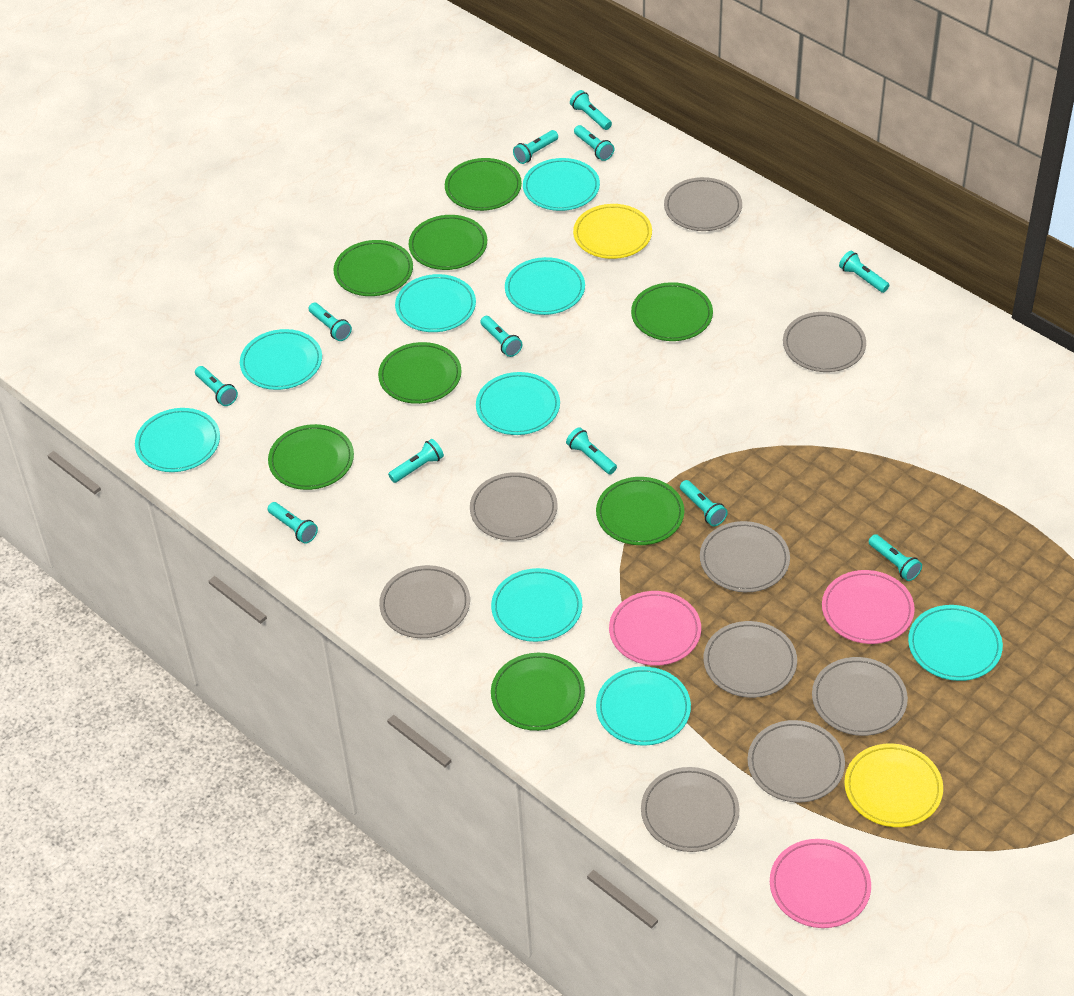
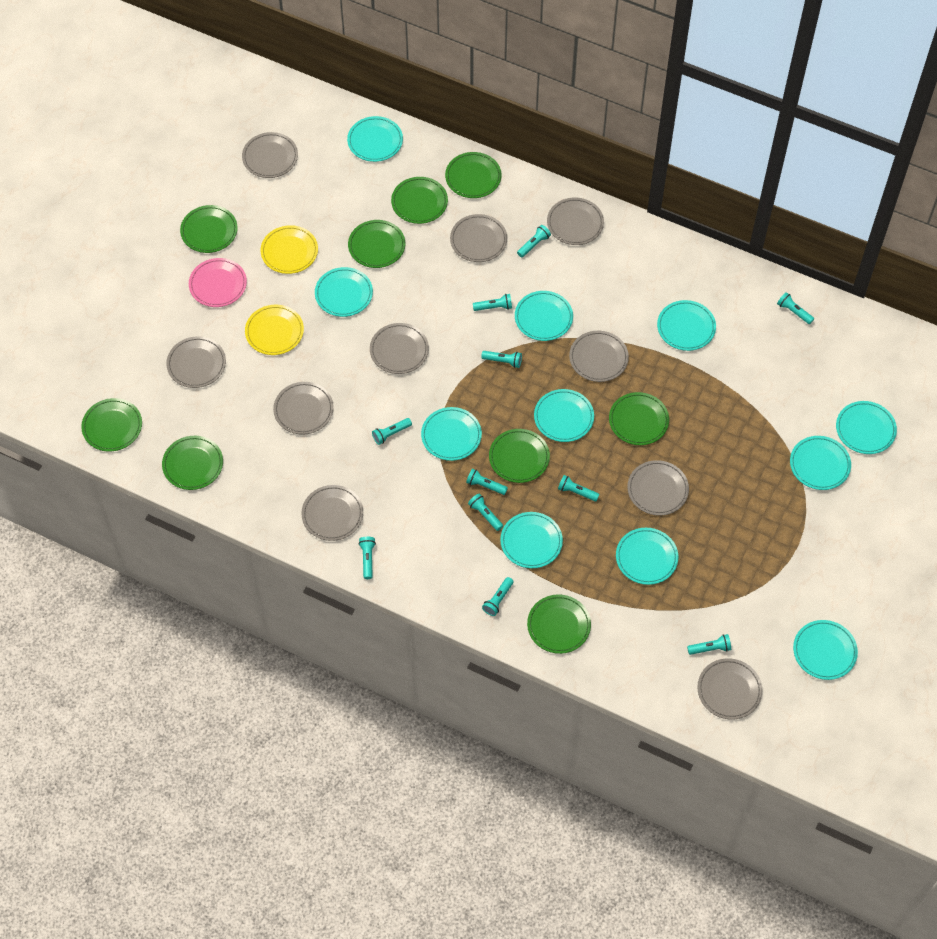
green plate: [268,424,354,490] [334,240,413,296] [378,342,462,404] [409,215,487,270] [445,158,522,211] [491,653,585,731] [596,477,684,545] [631,282,713,341] = 8 -> [81,398,142,452] [162,436,223,490] [180,205,238,253] [348,220,405,268] [391,177,448,224] [445,152,501,198] [489,429,550,483] [527,594,591,654] [609,392,669,445] = 9
grey plate: [379,565,470,638] [470,472,557,541] [641,767,739,852] [664,177,742,231] [700,521,790,592] [703,621,797,698] [748,720,845,802] [783,312,866,372] [812,657,908,736] = 9 -> [166,336,226,388] [242,132,298,178] [273,382,334,435] [301,485,363,541] [370,323,429,374] [450,214,507,262] [547,198,604,245] [569,331,629,382] [627,460,689,516] [697,658,762,720] = 10
pink plate: [609,591,701,666] [770,839,871,928] [822,570,915,644] = 3 -> [189,258,247,307] = 1
turquoise flashlight: [195,366,238,406] [268,502,318,544] [309,303,352,341] [388,439,444,483] [480,316,522,357] [513,130,558,164] [566,427,617,474] [570,90,612,130] [574,125,614,161] [680,480,728,526] [839,251,889,293] [869,534,922,581] = 12 -> [359,537,376,579] [372,418,412,445] [466,469,508,495] [468,493,503,531] [473,294,512,311] [481,351,522,368] [482,577,514,616] [517,225,551,257] [558,475,600,502] [687,634,731,655] [777,292,814,324] = 11
turquoise plate: [135,408,220,472] [240,329,322,390] [395,274,476,332] [476,372,560,435] [491,568,582,642] [505,257,585,315] [523,158,600,211] [596,666,691,746] [908,605,1003,681] = 9 -> [315,267,373,317] [347,116,403,162] [421,407,482,461] [500,512,563,568] [515,291,573,341] [534,389,594,442] [616,528,678,585] [657,300,716,351] [790,436,851,490] [793,620,858,680] [836,401,897,454] = 11

